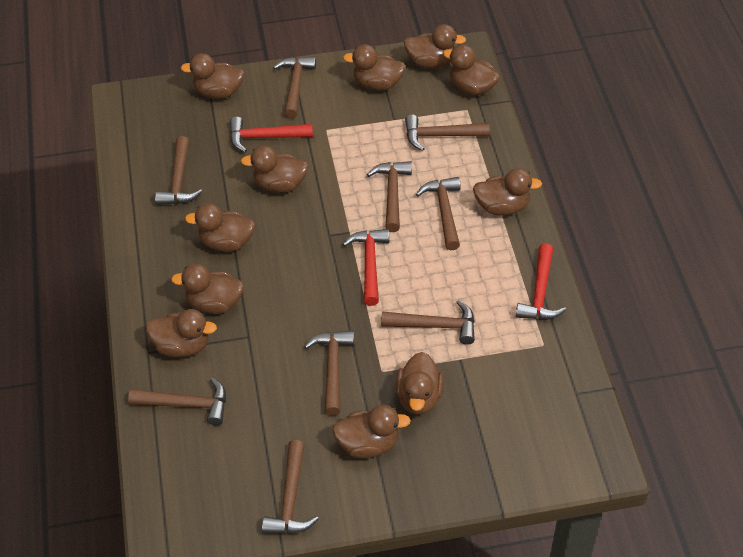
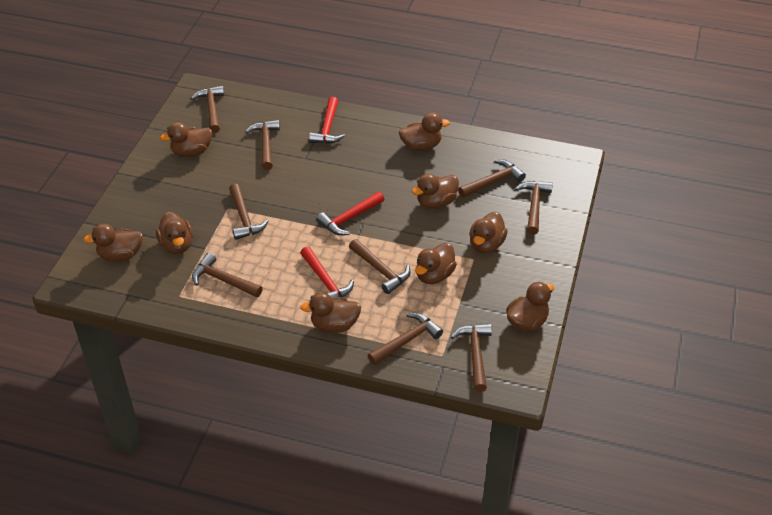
brown duck: [146,309,217,357] [171,264,244,314] [181,53,245,99] [185,203,255,252] [241,146,309,192] [332,405,411,458] [343,44,406,90] [395,352,444,415] [404,24,466,68] [443,45,500,95] [473,168,542,215] = 11 -> [84,224,143,262] [156,212,193,254] [160,122,212,157] [300,292,361,333] [399,113,450,151] [412,173,459,209] [415,243,457,284] [469,212,508,254] [506,281,554,331] = 9

